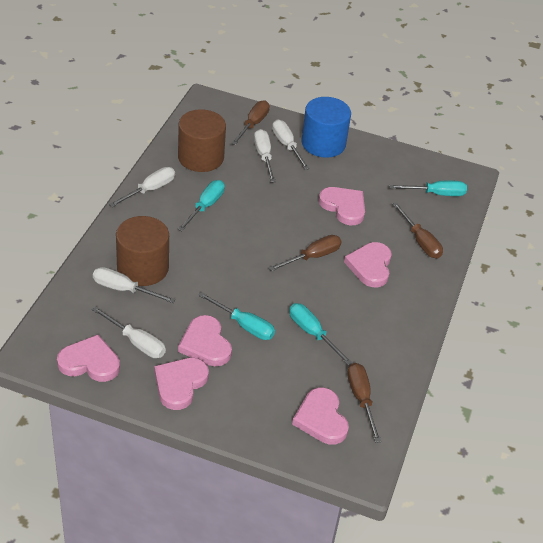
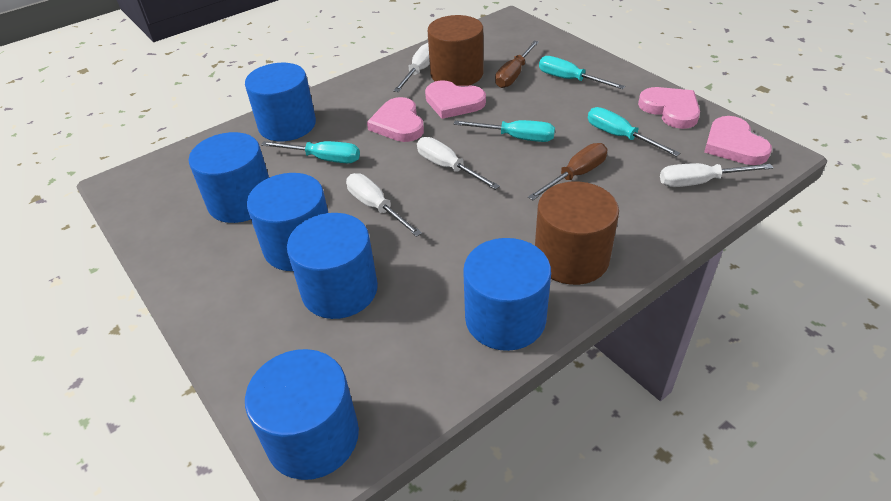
blue cylinder: [302,97,351,158] = 1 -> [189,132,269,223] [245,63,316,141] [245,349,359,480] [247,173,328,271] [287,213,378,319] [463,238,551,351] = 6
brown screwdriver: [231,100,270,145] [269,235,342,271] [347,363,381,443] [393,203,443,259] = 4 -> [495,41,539,88] [528,143,607,200] = 2
pink heart: [57,335,120,382] [154,358,209,410] [178,315,232,366] [292,387,349,445] [319,187,365,226] [344,242,392,287] = 6 -> [367,97,424,142] [425,80,486,119] [638,87,700,129] [704,116,772,165] = 4
white screwdriver: [92,306,166,358] [93,267,176,303] [109,167,175,207] [254,129,276,183] [272,120,310,170] = 5 -> [346,173,422,237] [393,43,430,92] [417,137,500,190] [660,163,773,187] = 4

